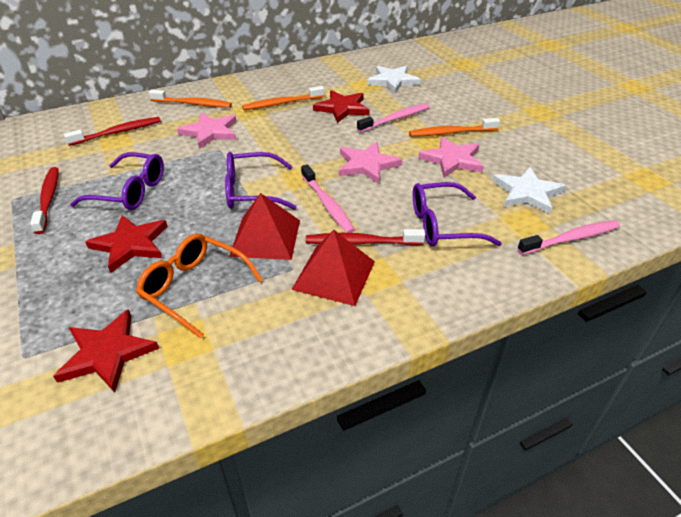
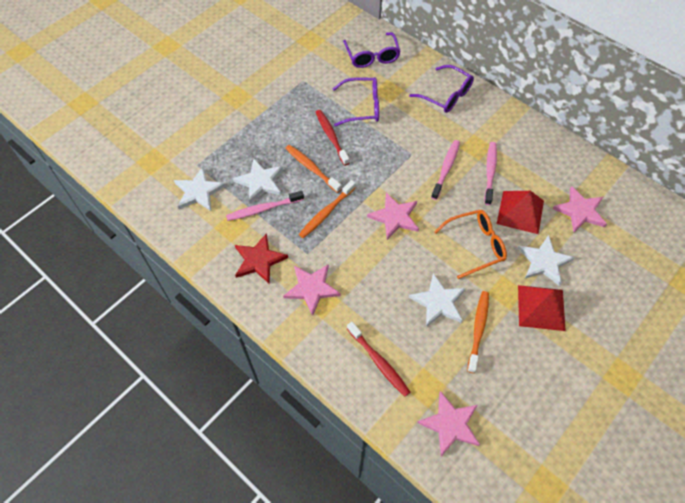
pink star: [177,112,237,149] [339,142,402,184] [418,136,484,178] = 3 -> [283,264,341,316] [367,193,419,240] [417,391,480,457] [553,186,607,232] = 4
red star: [53,309,159,393] [86,215,168,273] [313,90,370,123] = 3 -> [235,233,288,284] = 1
red toothbrush: [30,167,59,234] [64,117,161,146] [306,229,425,245] = 3 -> [316,110,350,166] [347,322,410,397] = 2
white star: [367,66,421,93] [492,167,566,214] = 2 -> [174,167,226,211] [233,159,283,203] [409,273,465,327] [517,235,575,286] = 4

